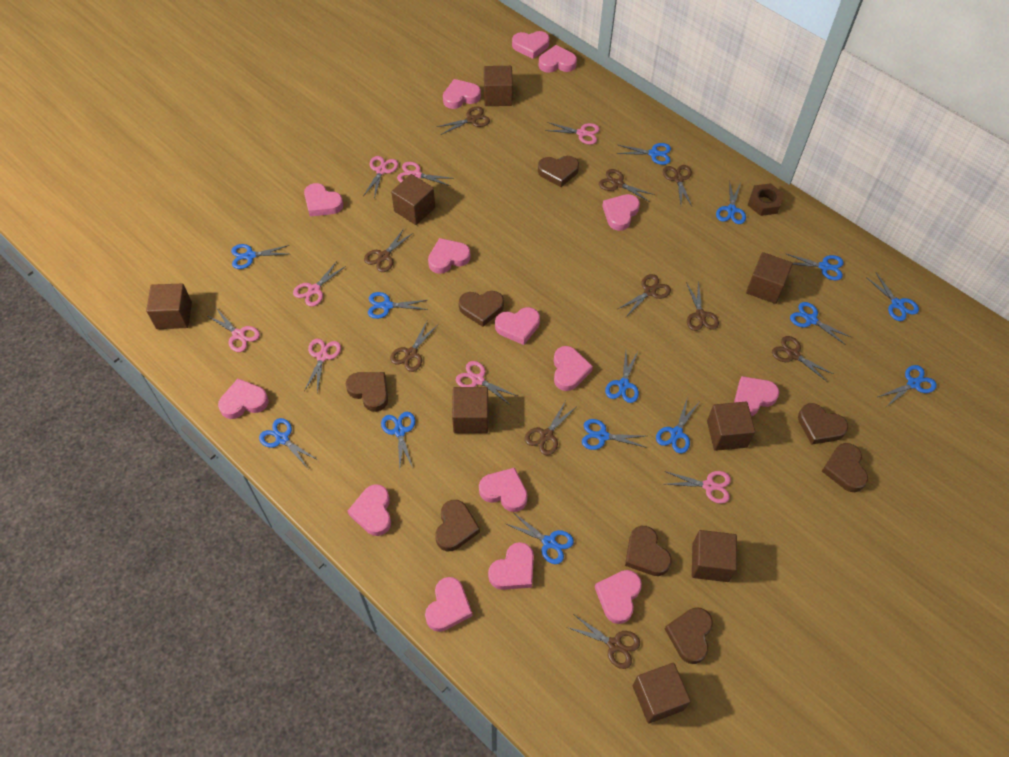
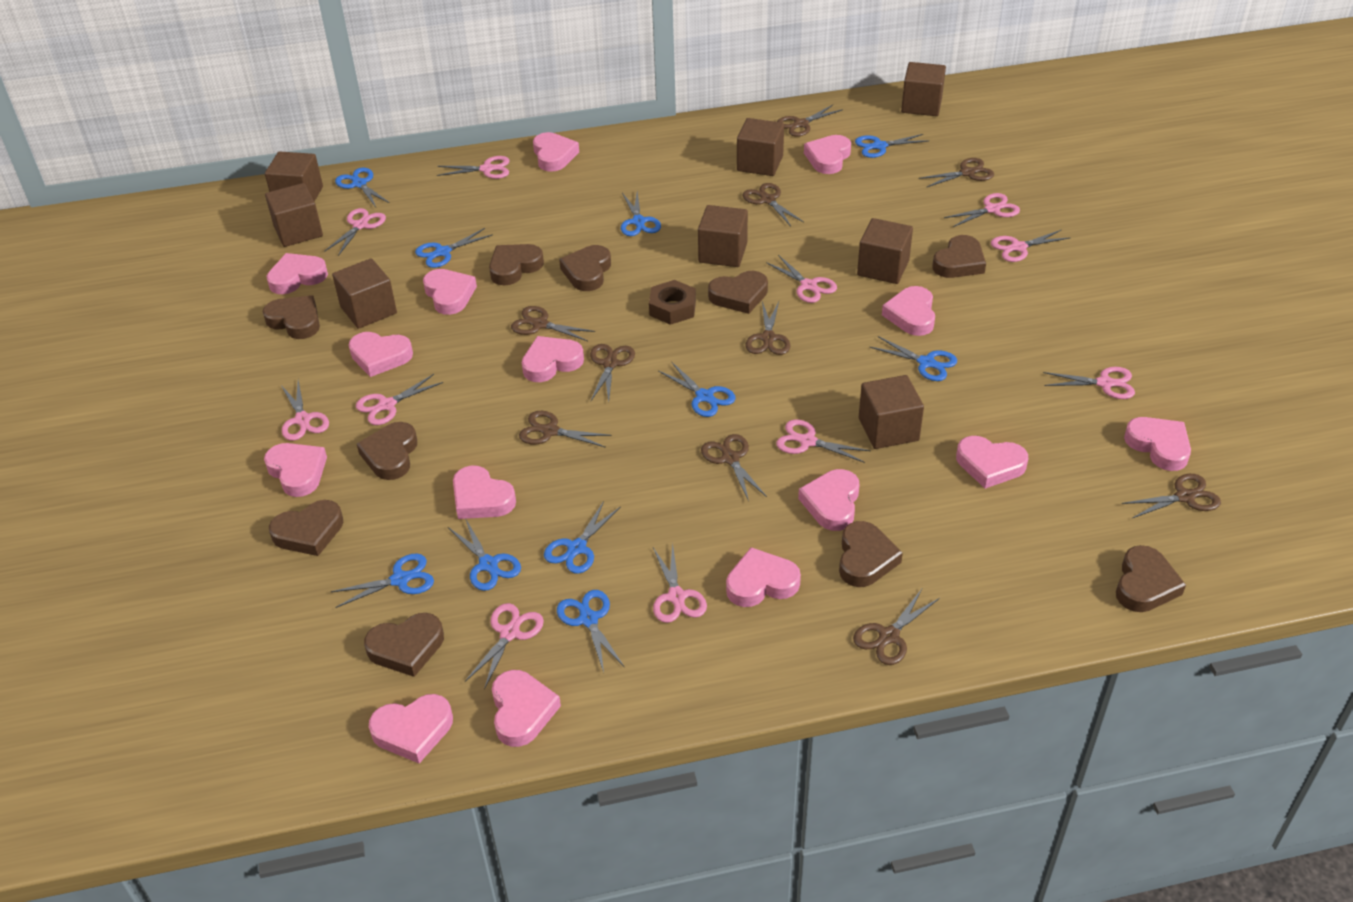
blue scissors: [231,244,289,269] [259,418,318,468] [368,292,428,319] [381,412,415,470] [507,513,574,564] [582,419,647,450] [605,351,639,403] [617,143,671,165] [656,397,699,453] [716,183,746,224] [785,253,844,280] [790,302,851,345] [866,273,919,321] [878,365,937,406] = 14 -> [330,554,434,608] [335,167,390,207] [415,228,493,268] [448,518,521,591] [544,501,620,574] [557,590,625,672] [621,192,661,236] [659,362,736,417] [855,134,928,158] [870,336,957,381] = 10
brown heart: [346,372,388,412] [435,500,480,551] [459,291,504,327] [538,156,579,187] [625,526,672,576] [665,607,713,664] [798,403,848,445] [822,443,868,492] = 8 -> [263,295,320,339] [269,500,343,556] [357,422,417,480] [364,613,444,677] [489,244,544,285] [559,245,611,291] [708,271,768,314] [839,521,903,587] [932,235,986,278] [1116,545,1186,612] = 10
pink scissors: [206,308,260,352] [293,261,346,307] [304,339,341,392] [363,156,398,199] [397,162,451,186] [456,361,517,405] [545,122,600,145] [664,471,731,504] = 8 -> [281,380,329,441] [324,208,386,256] [356,374,443,425] [437,156,510,179] [465,603,544,690] [653,543,707,623] [766,255,837,303] [776,419,871,463] [944,193,1020,227] [991,230,1071,262] [1043,367,1135,399] = 11

